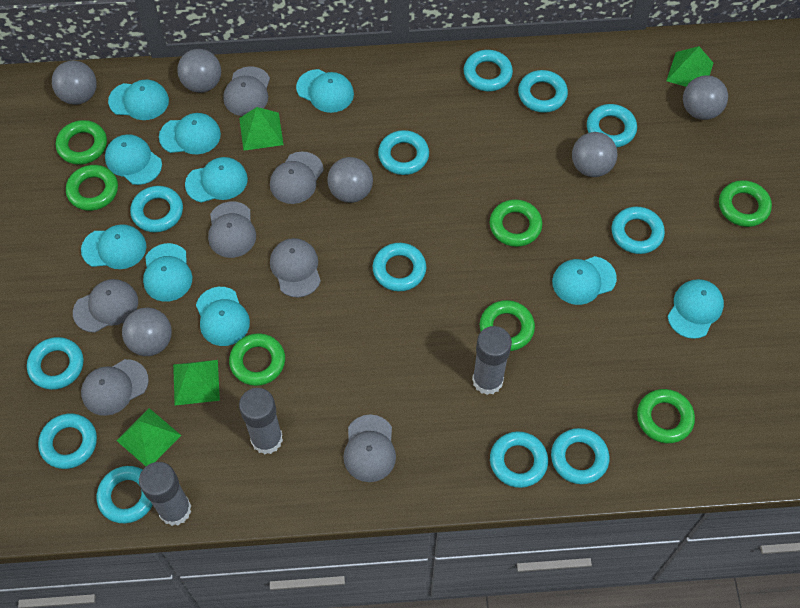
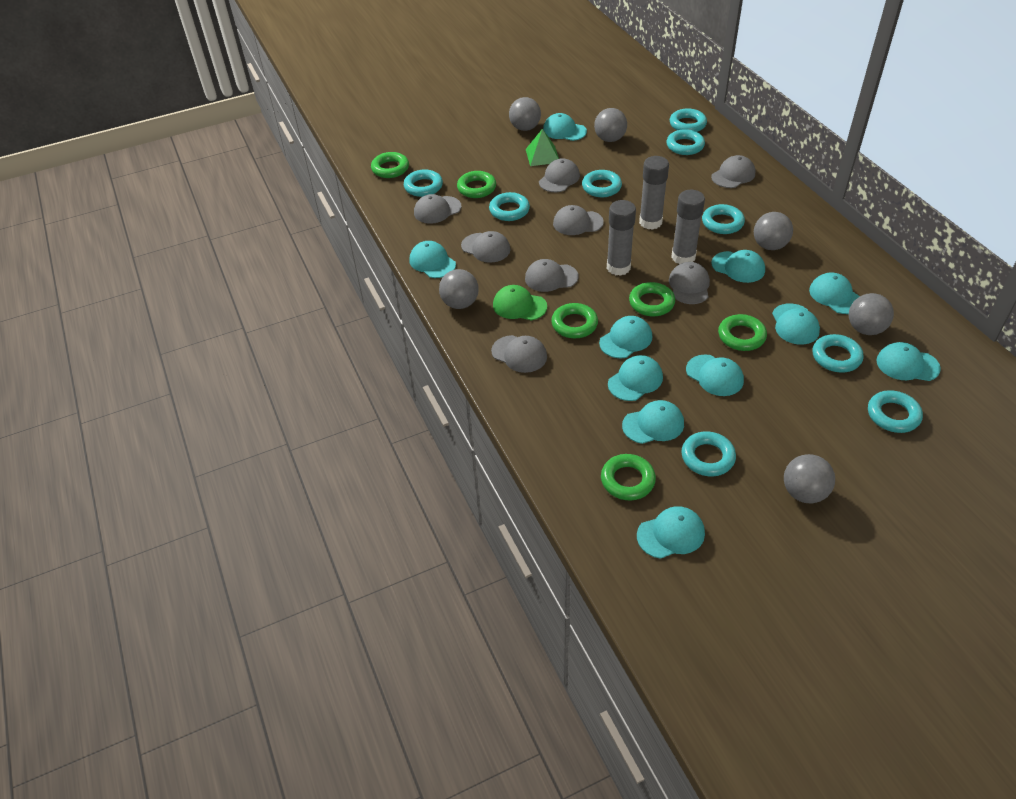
green cap: none = 0 -> [493,285,547,320] = 1
green pyramid: [117,408,181,466] [173,360,220,405] [239,107,284,151] [666,46,713,87] = 4 -> [526,129,559,166] = 1
green ring: [56,120,107,165] [66,165,118,211] [229,333,285,386] [480,300,535,351] [490,199,542,247] [637,389,695,443] [719,180,772,227] = 7 -> [371,152,409,178] [457,171,496,198] [551,303,598,338] [601,454,656,500] [629,282,675,316] [718,314,767,351] = 6
grey cap: [73,279,138,333] [81,359,149,416] [208,202,256,258] [223,66,270,116] [270,152,324,204] [270,238,321,298] [343,415,396,482] = 7 -> [414,194,461,224] [461,231,510,263] [491,335,547,373] [525,259,579,292] [539,158,580,192] [553,205,604,235] [669,262,710,304] [711,155,755,188] = 8
turquoise cap: [81,224,146,269] [105,134,162,185] [108,80,169,120] [143,243,193,302] [159,113,221,154] [185,157,248,203] [196,287,250,346] [296,69,354,113] [552,256,617,305] [667,279,724,339] = 10 -> [410,241,456,278] [543,113,587,141] [599,316,652,359] [608,355,663,401] [622,400,684,444] [637,506,705,559] [686,354,744,396] [712,250,765,283] [772,303,820,345] [809,272,860,314] [876,342,941,381] = 11
turquoise ring: [27,337,83,390] [38,414,97,469] [96,466,153,523] [130,186,183,232] [373,243,426,291] [378,130,429,175] [464,50,513,91] [490,432,548,488] [518,70,568,113] [551,428,610,484] [587,104,637,147] [612,207,665,254] = 12 -> [404,169,443,197] [489,192,530,221] [582,170,622,197] [666,129,705,155] [670,108,707,132] [681,432,736,476] [702,204,745,234] [813,334,864,373] [868,390,923,433] = 9

